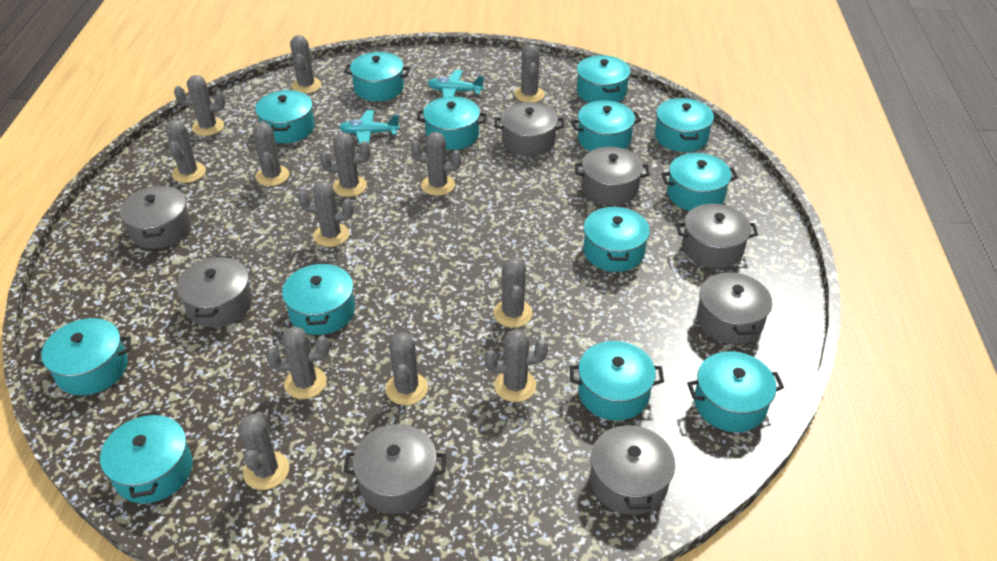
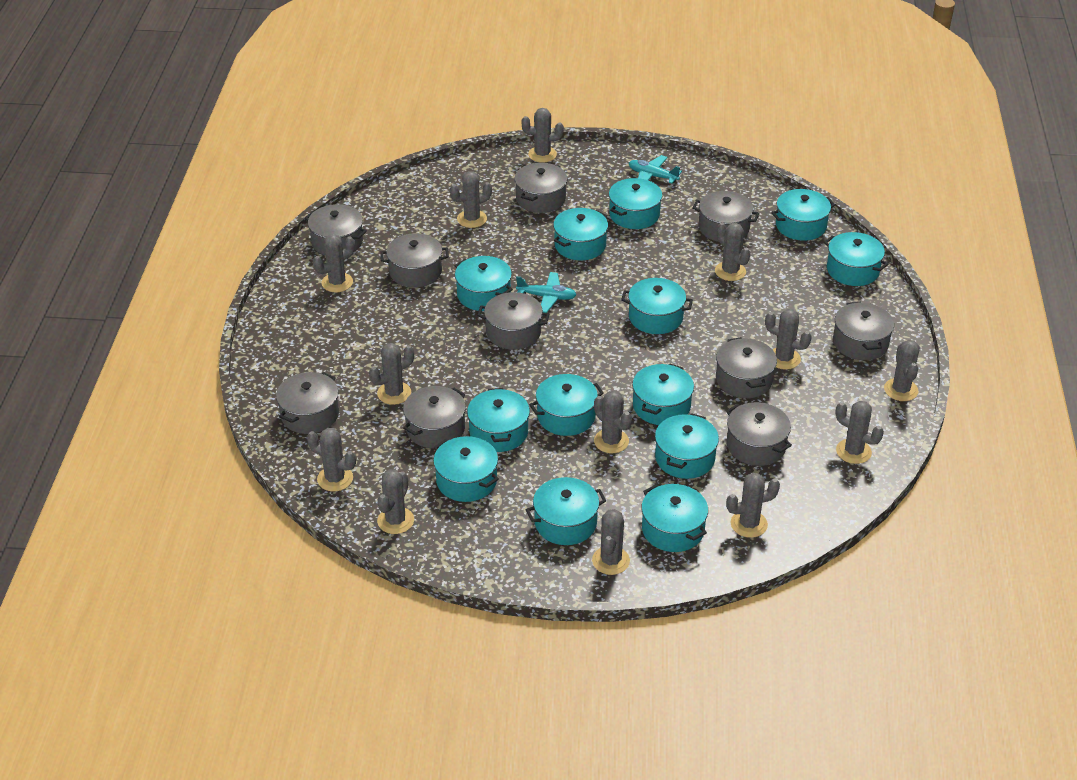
grey pot: [120,185,191,249] [177,256,253,328] [343,424,446,514] [494,102,564,156] [575,147,650,206] [590,422,675,515] [676,204,758,268] [697,271,772,344] = 8 -> [276,372,339,434] [305,204,367,256] [380,233,449,287] [403,386,466,448] [477,292,550,350] [514,163,568,213] [692,191,759,242] [716,337,777,398] [726,402,792,466] [833,302,894,360] = 10

